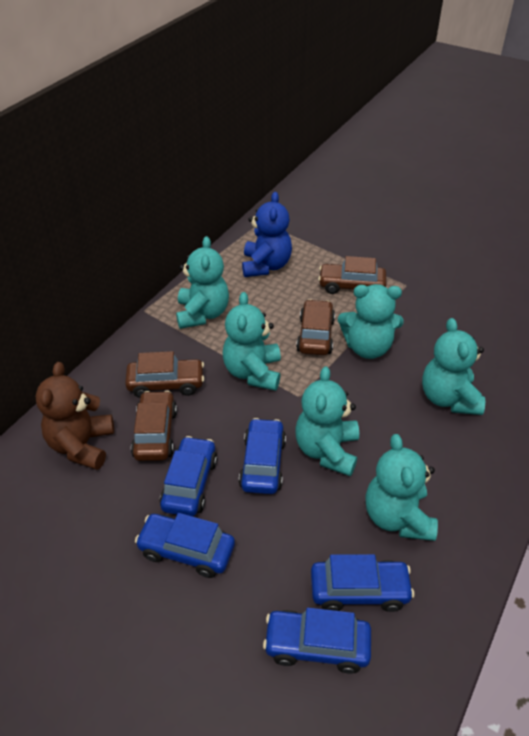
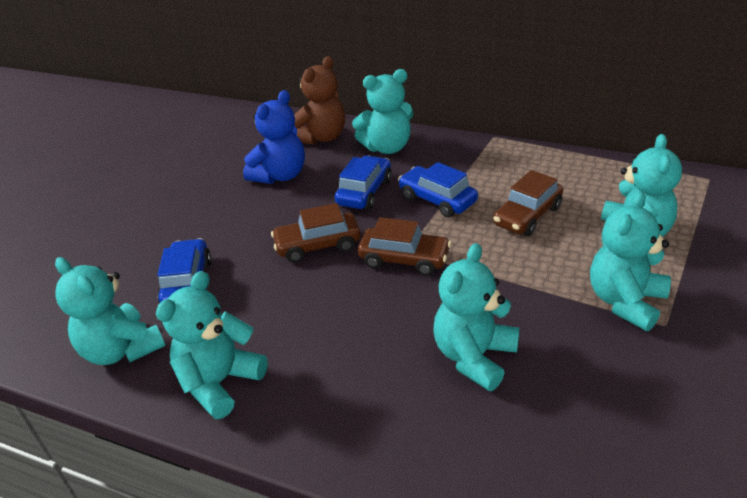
blue car: [135,513,235,578] [160,436,217,517] [239,418,286,494] [263,608,371,674] [311,554,414,612] = 5 -> [157,238,211,303] [335,155,392,210] [398,162,478,218] = 3
brown car: [125,351,204,398] [131,391,177,461] [296,299,335,355] [318,256,386,294] = 4 -> [271,203,361,263] [358,217,451,276] [493,170,563,236] = 3

